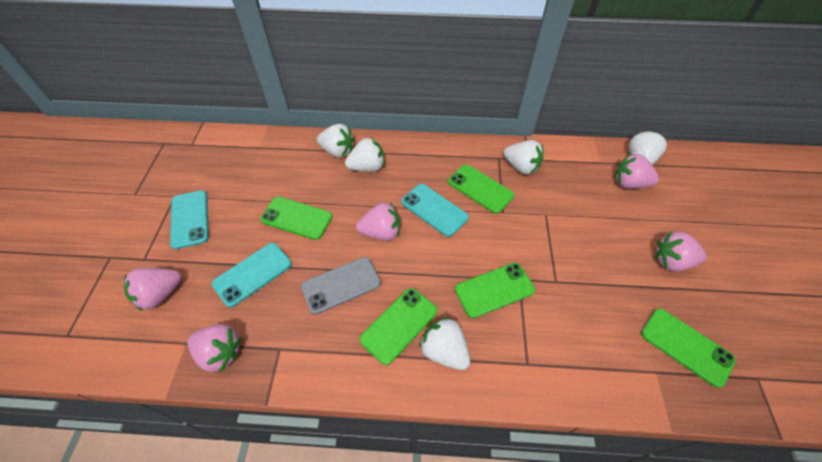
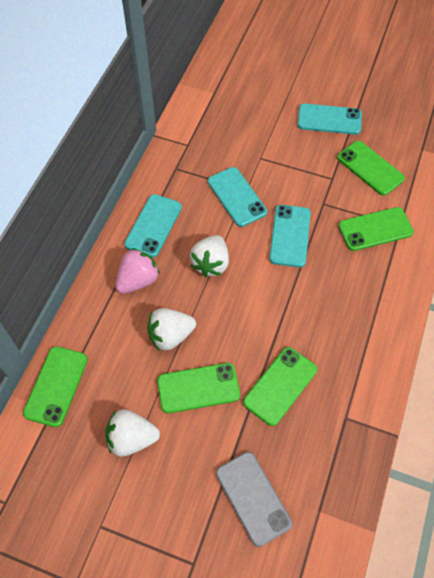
pink strawberry: [124,268,181,311] [187,324,241,372] [356,203,400,241] [614,153,659,189] [655,231,707,271] = 5 -> [115,248,160,294] = 1
turquoise phone: [170,190,209,249] [212,243,292,307] [401,184,469,237] = 3 -> [124,194,182,258] [208,167,267,227] [269,205,311,267] [298,104,362,135] = 4
white strawberry: [317,124,354,158] [345,137,384,172] [419,317,470,370] [503,140,543,175] [628,131,667,165] = 5 -> [105,409,160,457] [147,308,196,351] [190,235,229,277] = 3

